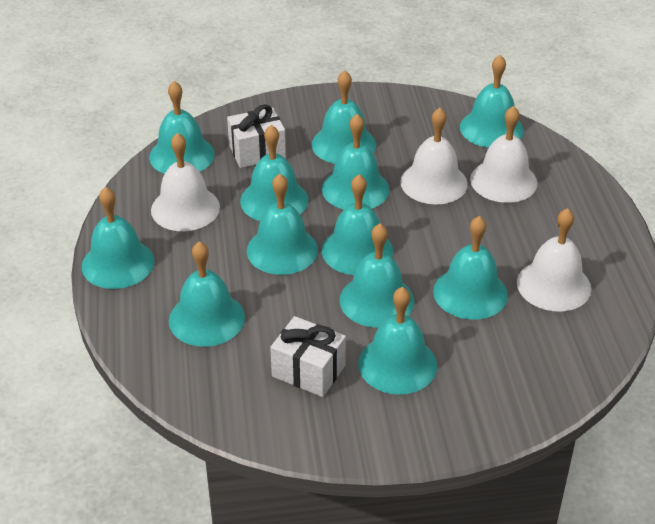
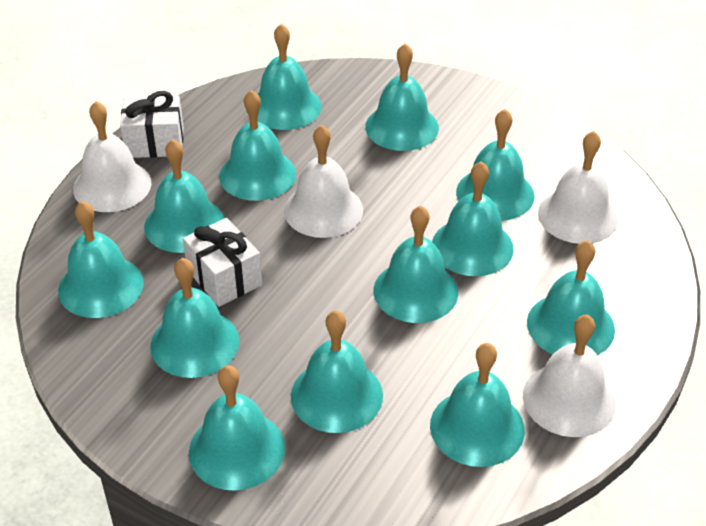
turquoise bell: [82,187,154,289] [149,81,215,174] [169,241,245,347] [240,125,308,221] [247,174,318,275] [312,70,376,164] [322,114,389,210] [322,174,393,275] [340,224,414,328] [358,287,437,395] [433,216,508,320] [460,55,524,148] = 12 -> [58,201,144,318] [144,139,224,253] [150,258,239,378] [189,365,285,491] [219,90,296,201] [258,24,322,130] [291,310,383,433] [365,43,439,151] [373,205,458,323] [430,343,525,467] [432,161,514,276] [456,109,535,221] [527,240,615,355] = 13

